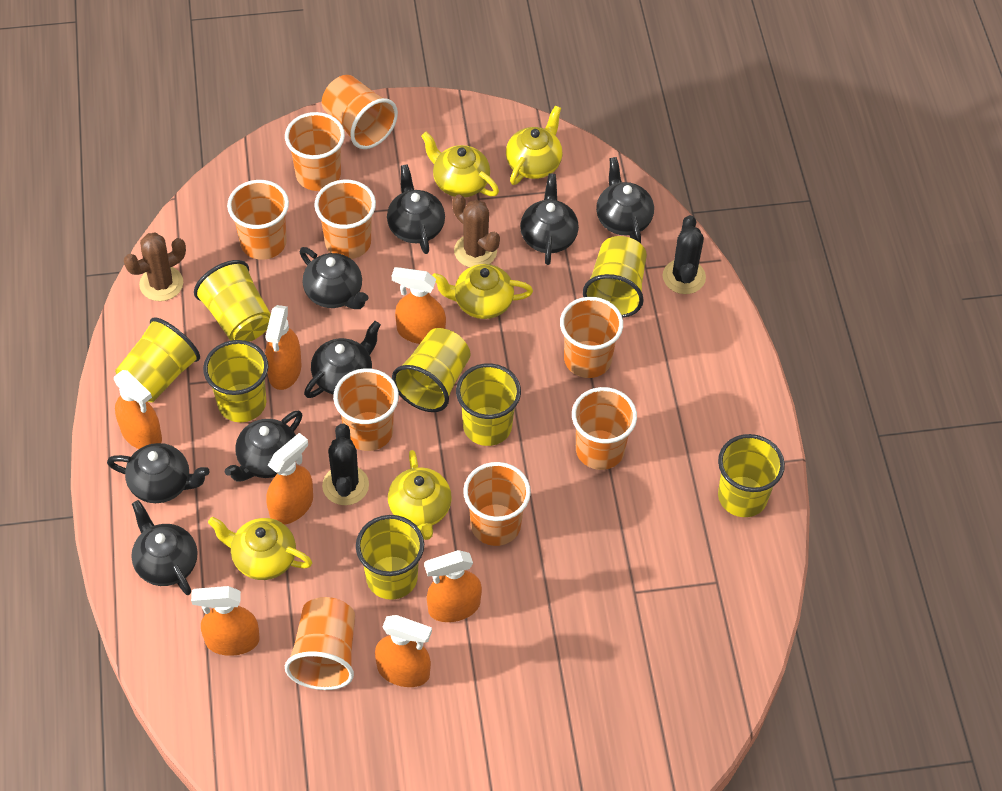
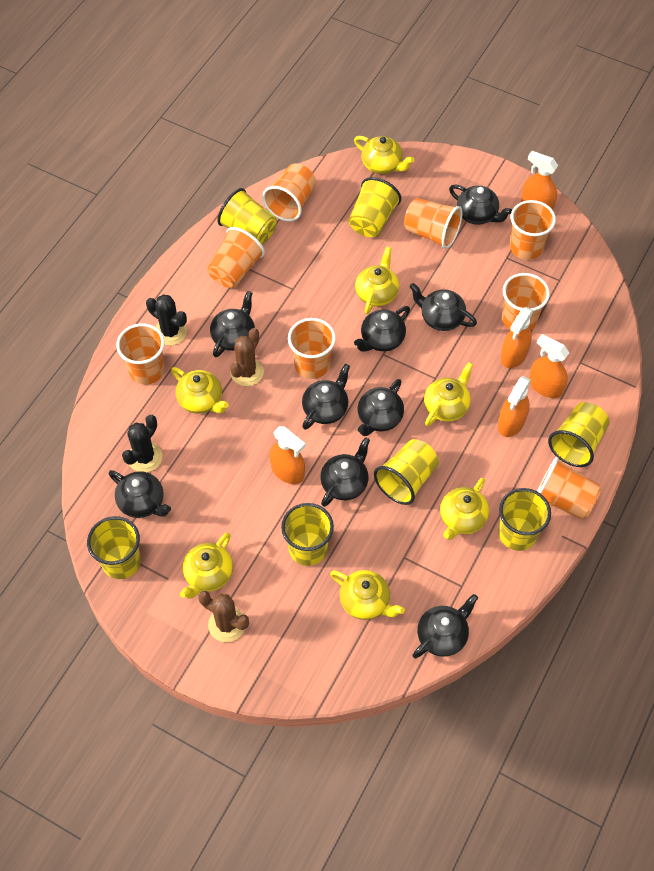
black teapot: [107,443,210,503] [131,500,197,595] [225,410,302,482] [300,247,368,309] [304,321,381,398] [387,164,445,254] [520,174,579,265] [596,157,654,244] = 8 -> [109,470,171,518] [210,291,255,357] [302,364,350,430] [320,437,370,507] [354,306,410,351] [358,379,404,436] [409,283,477,331] [412,594,478,659] [449,185,512,225] = 9
orange cup: [227,180,289,260] [285,112,345,191] [285,597,355,690] [314,180,376,259] [322,75,398,149] [333,368,399,451] [463,462,531,546] [560,297,623,378] [572,387,637,470] = 9 -> [116,323,165,385] [207,227,265,288] [262,163,316,221] [288,318,336,379] [404,198,462,249] [502,273,550,330] [510,200,556,260] [537,457,601,519] = 8
orange spray bottle: [114,370,162,449] [191,586,260,656] [265,305,301,390] [266,433,313,525] [375,615,432,687] [392,267,446,344] [424,550,482,622] = 7 -> [269,426,306,484] [498,376,531,437] [501,307,534,368] [521,151,558,210] [529,334,569,398] = 5
yellow cup: [115,317,200,402] [194,260,271,342] [203,340,268,422] [356,515,424,600] [392,328,471,412] [456,363,521,446] [583,236,647,318] [718,434,785,517] = 8 -> [87,516,141,579] [217,188,277,244] [281,503,334,566] [349,177,401,237] [374,439,439,505] [499,488,551,551] [548,402,609,467] = 7
yellow teapot: [208,517,312,580] [388,450,452,540] [421,132,499,198] [432,264,533,319] [506,105,563,185] = 5 -> [171,367,229,414] [180,532,233,599] [330,570,405,620] [354,136,414,174] [355,246,399,314] [424,362,473,426] [440,478,489,540] = 7

